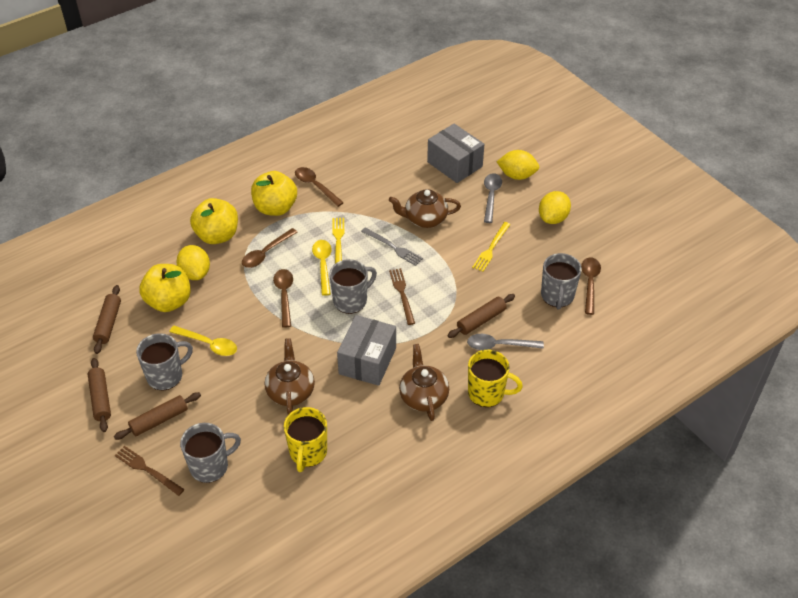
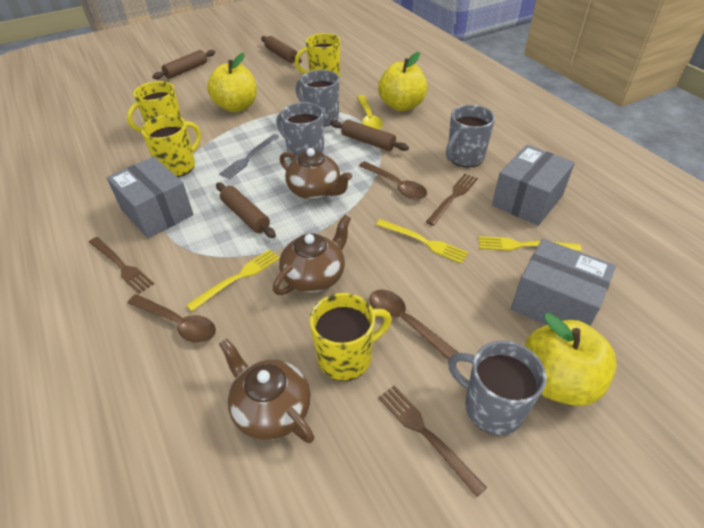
brown fork: [115,446,185,496] [389,268,415,325] = 2 -> [89,237,154,294] [378,386,487,497] [426,174,478,226] = 3
brown spoon: [242,228,298,268] [273,269,293,328] [295,167,344,207] [581,257,601,315] = 4 -> [127,294,216,343] [359,161,427,200] [369,289,459,360] = 3
grey box: [337,315,396,386] [427,124,484,183] = 2 -> [107,157,194,238] [492,145,575,226] [511,239,616,326] = 3
grey spoon: [467,334,544,350] [484,173,502,223] = 2 -> none = 0
yellow fork: [333,218,344,264] [472,222,511,272] = 2 -> [186,249,280,311] [376,219,469,264] [479,236,582,251] = 3
yellow lemon: [176,245,210,280] [497,150,539,180] [539,191,571,224] = 3 -> none = 0
yellow mug: [284,407,327,472] [468,350,523,407] = 2 -> [127,81,181,132] [141,115,201,177] [295,33,340,77] [310,293,392,381] = 4
yellow spoon: [169,326,237,356] [312,240,332,296] = 2 -> [357,95,383,130] = 1

